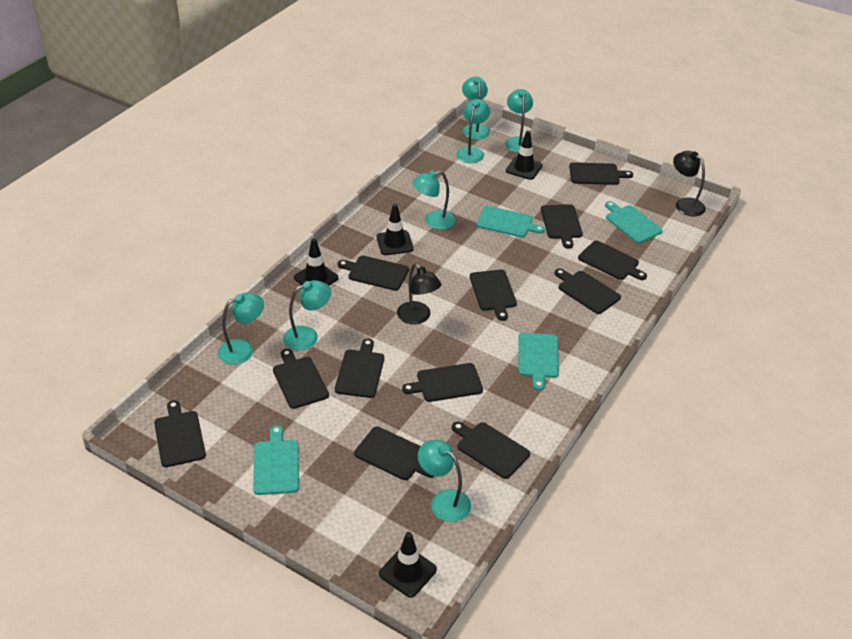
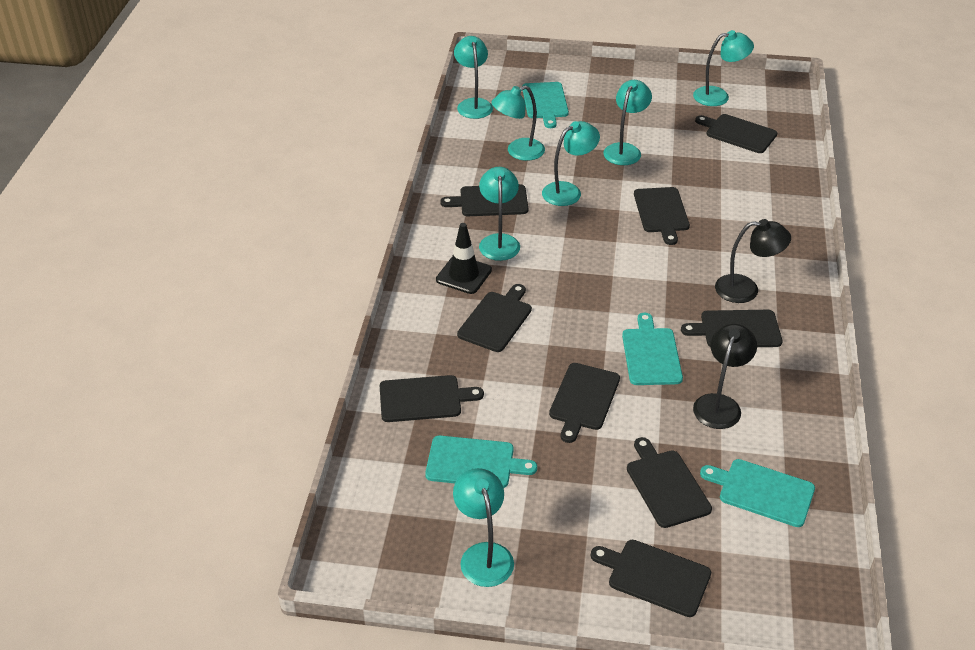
black cutting board: [154,400,206,467] [273,349,329,409] [335,339,384,398] [338,256,409,291] [354,427,435,480] [402,363,483,402] [452,421,530,479] [470,269,517,321] [541,204,583,249] [554,268,621,314] [569,162,633,185] [578,241,647,280] = 12 -> [380,375,484,422] [440,184,528,216] [457,284,532,352] [549,363,620,443] [590,540,711,617] [627,437,712,528] [634,187,690,245] [681,310,783,347] [695,114,777,153] = 9
black traffic cone: [294,238,339,286] [376,204,414,255] [379,532,437,598] [506,131,543,180] = 4 -> [436,223,492,294] = 1

